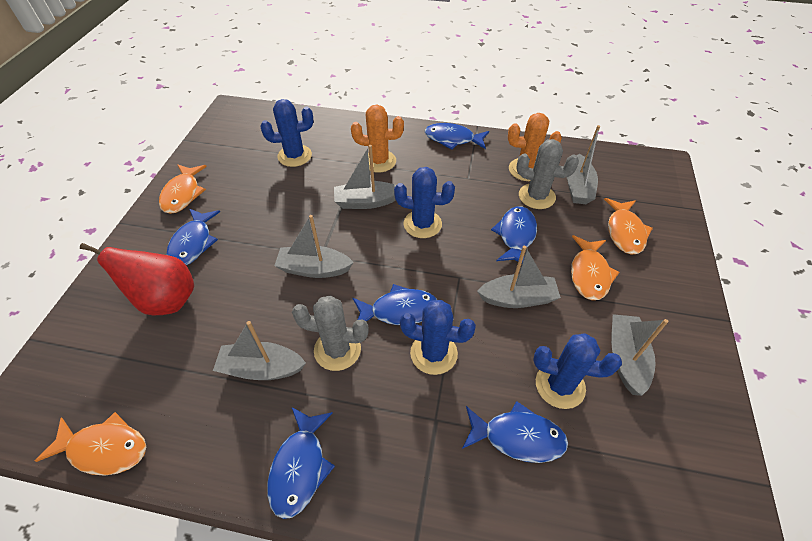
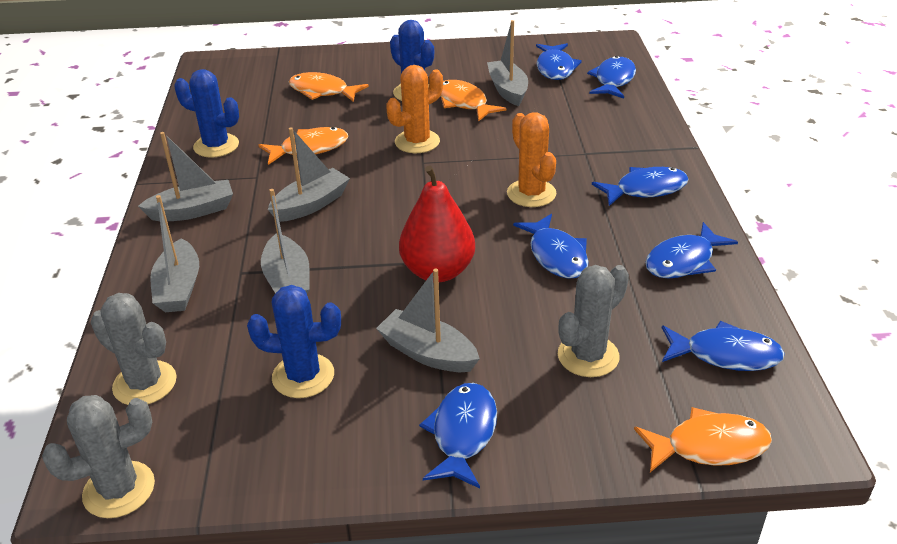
blue cactus: [261,99,314,167] [394,167,455,238] [400,300,476,375] [533,333,622,409] = 4 -> [174,69,239,157] [247,285,341,398] [390,20,434,101] = 3
blue fish: [167,209,220,265] [267,407,335,519] [352,284,437,325] [425,123,489,150] [462,401,568,463] [491,206,537,263] = 6 -> [419,383,497,489] [513,214,589,279] [536,43,582,80] [587,56,636,98] [592,167,689,206] [645,222,738,278] [662,321,785,371] = 7
grey cactus: [292,296,369,371] [516,139,579,209] = 2 -> [42,395,155,518] [90,293,177,405] [558,265,629,377] = 3

